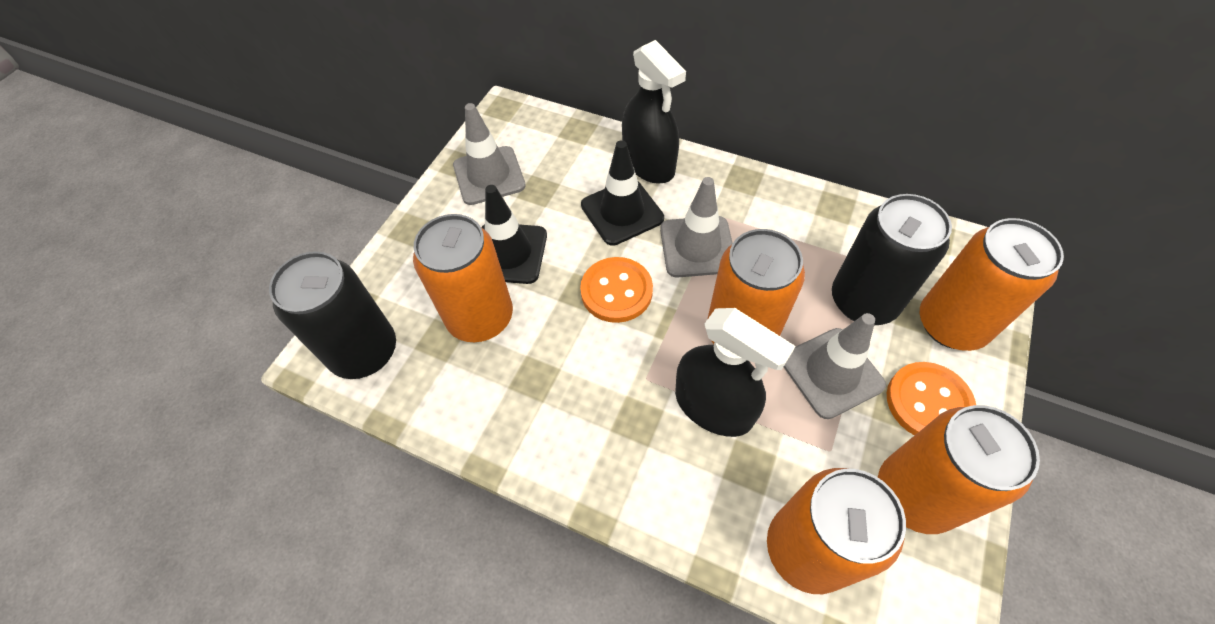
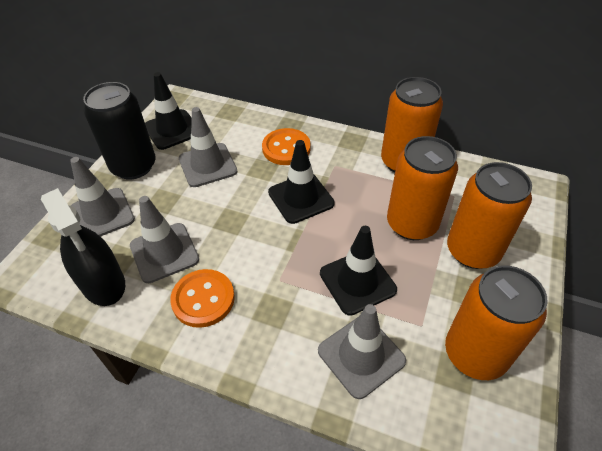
black can: [269,251,396,379] [832,194,952,325] = 2 -> [83,82,156,180] = 1
black spray bottle: [622,40,686,184] [675,308,795,437] = 2 -> [41,188,125,306] = 1
black traffic cone: [482,185,547,284] [581,140,664,246] = 2 -> [145,72,192,150] [268,140,335,224] [320,226,397,316] = 3
grey traffic cone: [453,103,526,205] [660,177,733,278] [784,313,886,419] = 3 -> [70,157,135,237] [130,196,199,283] [179,107,238,187] [318,304,406,399] = 4
orange can: [413,214,513,342] [708,229,805,344] [767,468,906,594] [878,405,1040,534] [920,218,1064,351] = 5 -> [381,77,443,173] [387,136,458,240] [445,266,548,380] [447,162,532,269] = 4

